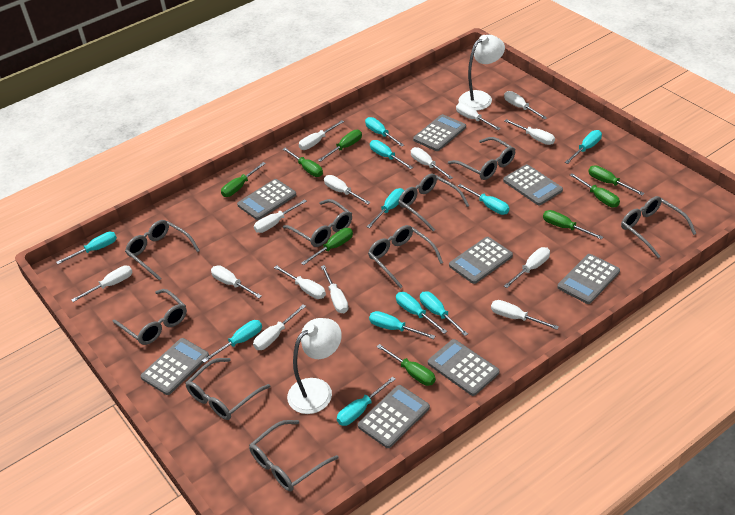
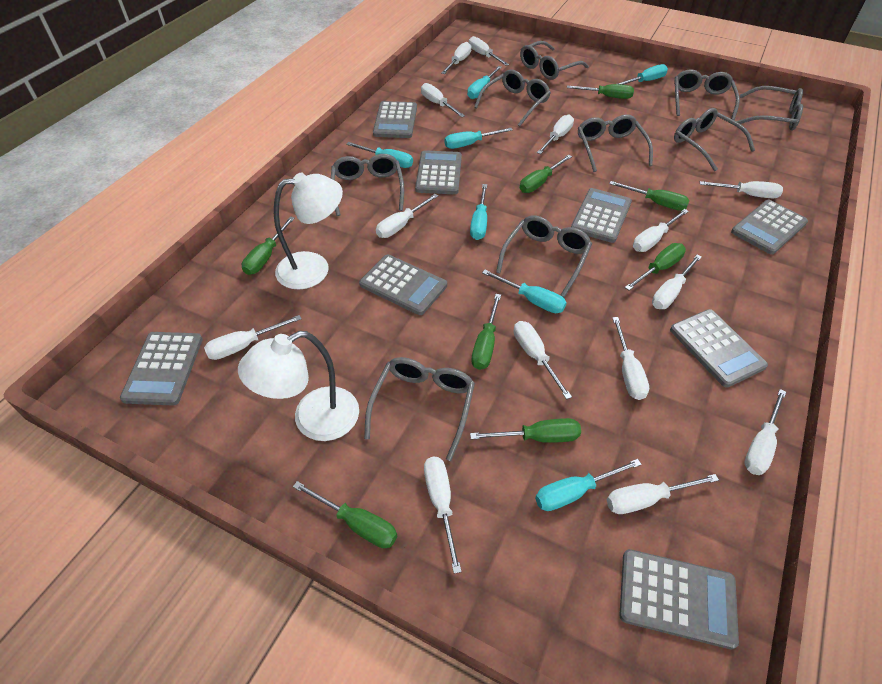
turquoise screwdriver: [56,232,117,264] [202,320,262,363] [337,376,395,426] [365,117,404,147] [366,188,404,228] [369,311,435,339] [370,140,413,169] [396,292,447,334] [420,292,468,336] [458,184,509,215] [565,130,602,164] = 11 -> [346,142,413,168] [444,128,513,149] [467,66,502,99] [470,184,487,240] [482,270,567,313] [535,459,642,511] [618,64,668,85] = 7

